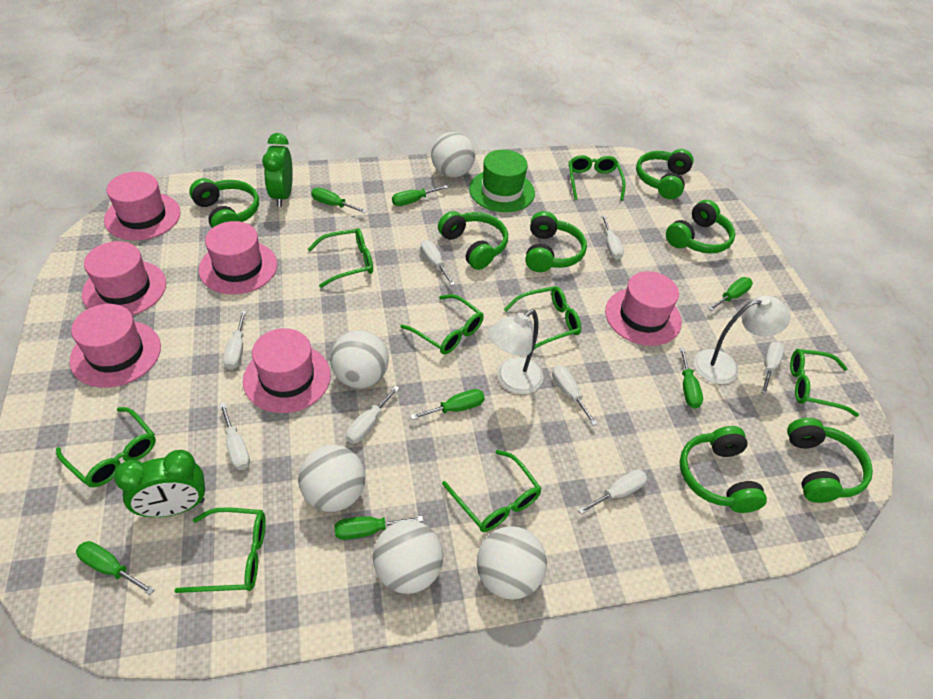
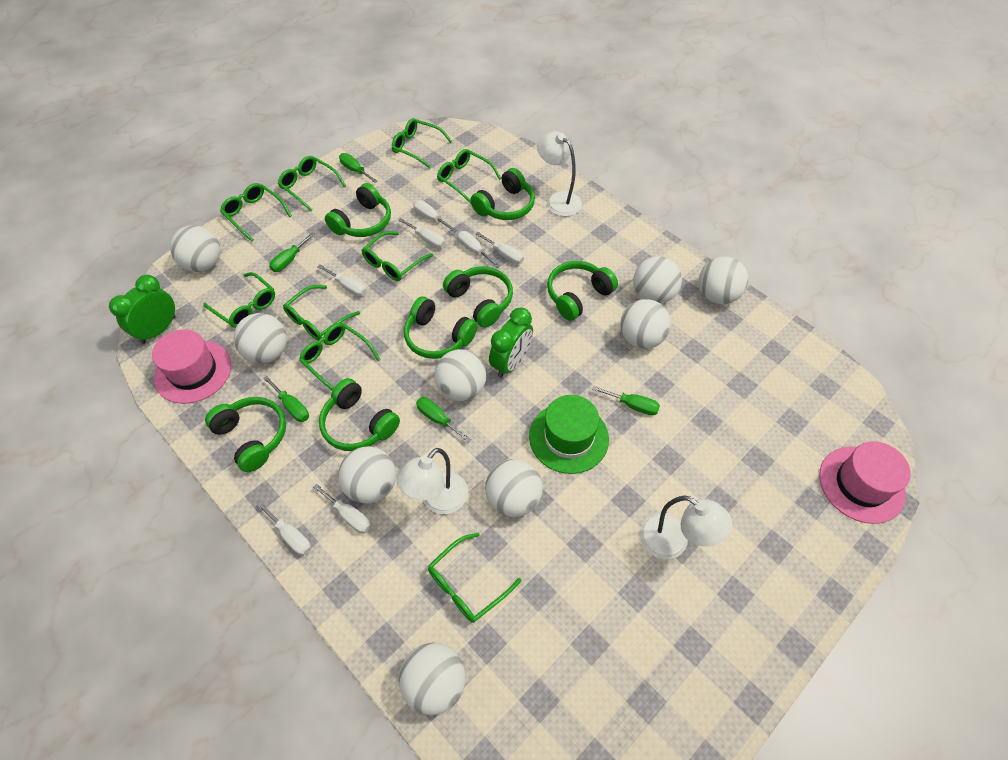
green glasses: [56,407,156,488] [174,507,266,593] [307,228,373,288] [401,294,484,354] [442,450,542,532] [504,286,581,349] [569,155,626,201] [790,349,859,417] = 8 -> [203,272,275,328] [220,183,292,242] [278,156,346,211] [283,285,360,341] [299,323,380,391] [362,231,433,281] [392,118,452,169] [428,532,521,623] [437,149,502,204] = 9
green screwdriver: [76,541,155,595] [311,188,367,213] [335,516,423,540] [392,185,448,206] [410,389,485,420] [680,348,703,409] [708,277,753,311] = 7 -> [263,376,309,422] [269,232,315,272] [339,153,378,183] [416,397,471,442] [592,386,660,415] = 5
pink hat: [69,304,161,388] [82,241,166,316] [104,172,181,241] [199,221,277,294] [243,328,331,413] [605,271,682,346] = 6 -> [152,329,231,404] [819,441,911,524] = 2
white ball: [298,445,365,512] [330,330,389,388] [373,520,443,594] [431,132,475,178] [477,526,547,600] = 5 -> [170,225,220,272] [234,313,287,363] [338,446,396,504] [399,643,466,715] [434,349,487,401] [485,459,543,517] [620,299,671,349] [633,256,682,304] [699,256,748,304] = 9
white lamp: [488,310,544,394] [694,295,791,384] = 2 -> [396,448,468,514] [537,131,582,216] [640,496,733,559] = 3
white screwdriver: [219,403,250,470] [223,311,246,370] [346,386,400,444] [421,240,455,286] [552,365,598,426] [578,469,647,514] [601,215,624,260] [761,342,784,395] = 8 -> [257,501,311,556] [313,484,371,533] [317,264,367,296] [398,218,445,248] [413,200,457,232] [458,231,500,268] [475,232,524,264] = 7

